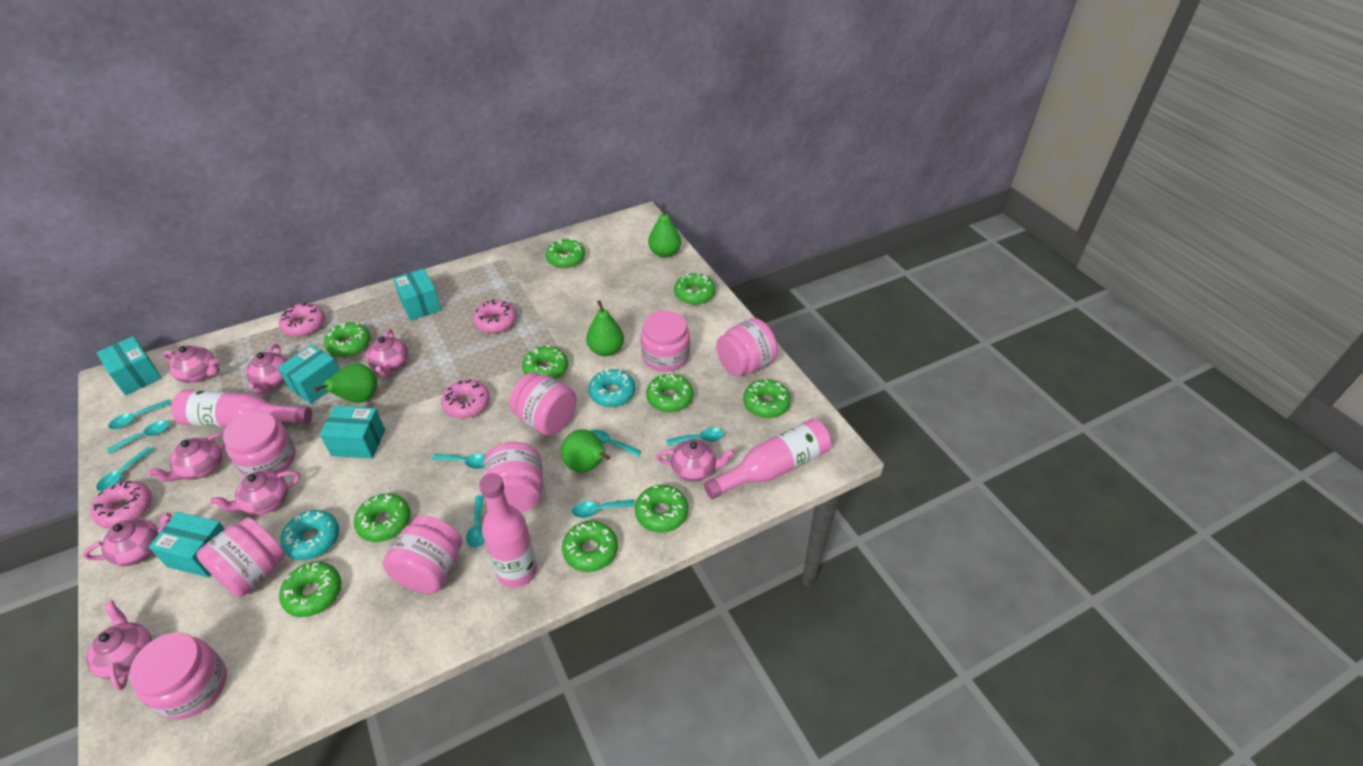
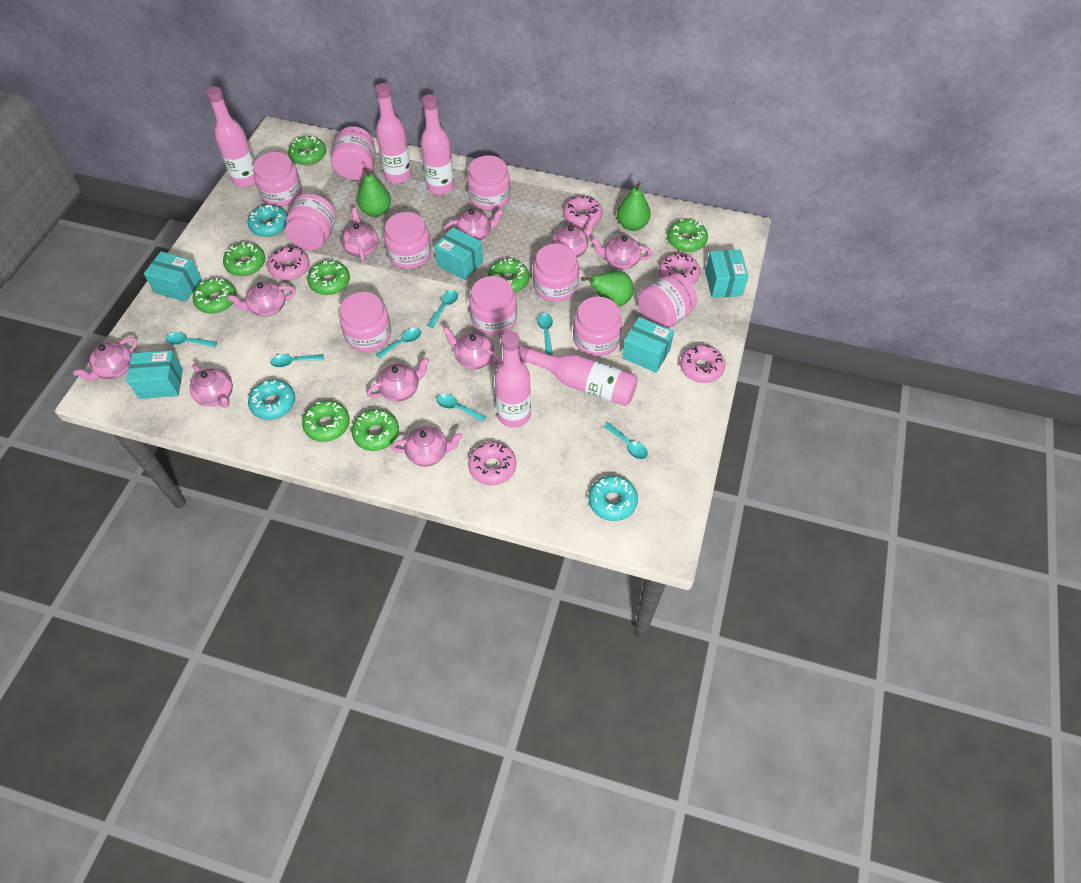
green donut: [279,562,341,617] [324,322,371,357] [354,493,411,542] [522,345,568,379] [546,239,585,268] [562,521,618,572] [635,485,688,533] [646,374,693,412] [674,273,715,305] [743,379,791,418] = 10 -> [193,278,237,314] [223,242,265,276] [288,135,326,165] [302,400,350,442] [307,261,350,295] [352,409,399,451] [488,259,529,293] [667,219,708,252] = 8
green pear: [314,363,377,403] [561,429,610,472] [586,300,624,356] [648,204,681,258] = 4 -> [357,167,391,217] [582,271,634,307] [617,182,651,231] = 3
pink bottle: [171,390,312,428] [479,473,537,588] [704,418,832,499] = 3 -> [206,87,255,187] [375,83,412,184] [421,94,454,195] [495,331,531,428] [519,345,638,406] = 5
pink donut: [90,481,152,528] [279,303,325,336] [441,380,490,418] [473,300,517,333] = 4 -> [267,247,310,281] [468,442,516,485] [563,196,602,228] [659,253,700,284] [680,345,725,383] = 5
pink jar: [129,633,227,720] [197,517,286,597] [223,411,296,477] [383,515,462,594] [483,442,543,513] [509,372,576,436] [641,310,690,372] [716,318,778,377] = 8 -> [253,152,302,207] [285,193,337,250] [331,126,376,181] [340,292,391,352] [384,212,431,269] [467,155,511,210] [469,276,517,335] [533,243,579,302] [573,296,622,357] [638,273,697,329] = 10
pink teapot: [83,513,172,566] [86,600,152,690] [148,432,225,482] [163,346,219,383] [210,471,300,515] [246,344,288,394] [366,329,409,378] [656,439,735,482] = 8 -> [73,337,138,381] [190,364,233,408] [227,282,296,316] [341,208,378,262] [367,358,429,401] [391,426,463,466] [443,327,502,369] [444,209,504,241] [552,217,596,257] [591,235,653,269] = 10
turquoise donut: [280,510,339,560] [588,369,635,407] = 2 -> [248,204,287,237] [248,379,295,420] [589,475,638,521] = 3
turquoise spoon: [96,447,153,491] [107,420,170,454] [108,400,171,429] [432,454,485,469] [466,495,484,548] [572,499,635,518] [591,430,641,457] [666,428,724,446] = 8 -> [165,332,217,347] [270,354,324,367] [376,328,421,359] [427,290,458,328] [437,394,486,422] [537,313,553,355] [604,422,648,459] = 7

